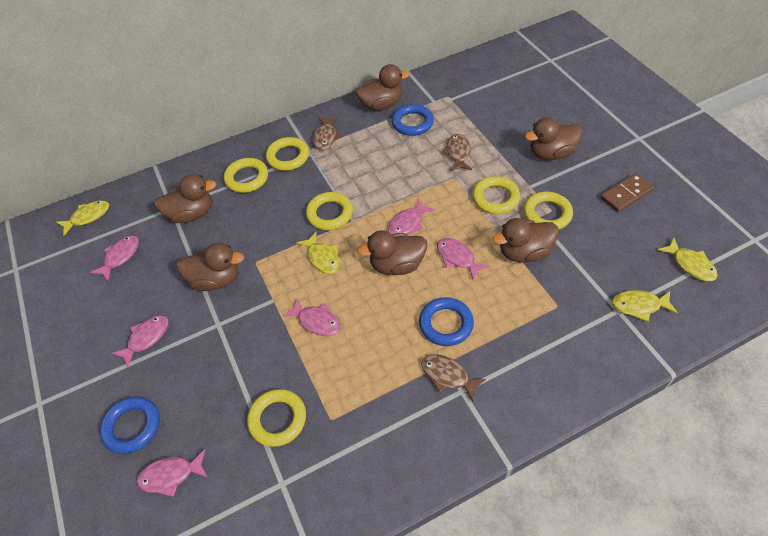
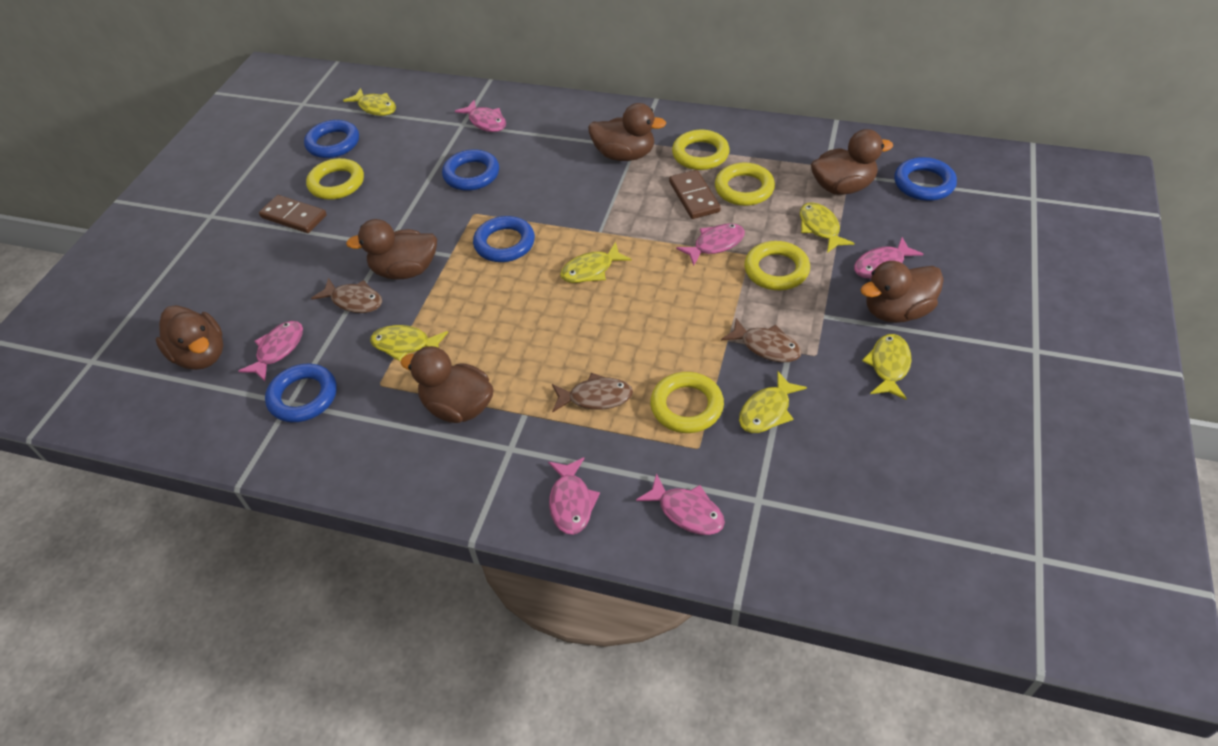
blue ring: [100,396,160,454] [391,104,434,136] [419,297,474,346] = 3 -> [265,364,337,422] [304,120,359,158] [442,149,499,191] [473,216,535,262] [894,157,957,201] = 5
brown domino: [600,173,654,212] = 1 -> [259,195,327,233] [669,170,721,219] = 2
yellow fish: [56,200,109,236] [297,232,340,274] [612,290,678,321] [658,237,718,281] = 4 -> [343,88,396,116] [370,325,448,361] [560,242,631,283] [739,372,807,433] [800,202,854,253] [862,334,912,400] = 6
yellow ring: [224,158,268,193] [247,389,306,447] [266,137,309,171] [306,192,353,230] [472,176,520,214] [523,192,573,230] = 6 -> [306,158,364,200] [650,372,724,433] [672,130,730,170] [715,162,775,206] [744,241,810,290] = 5

